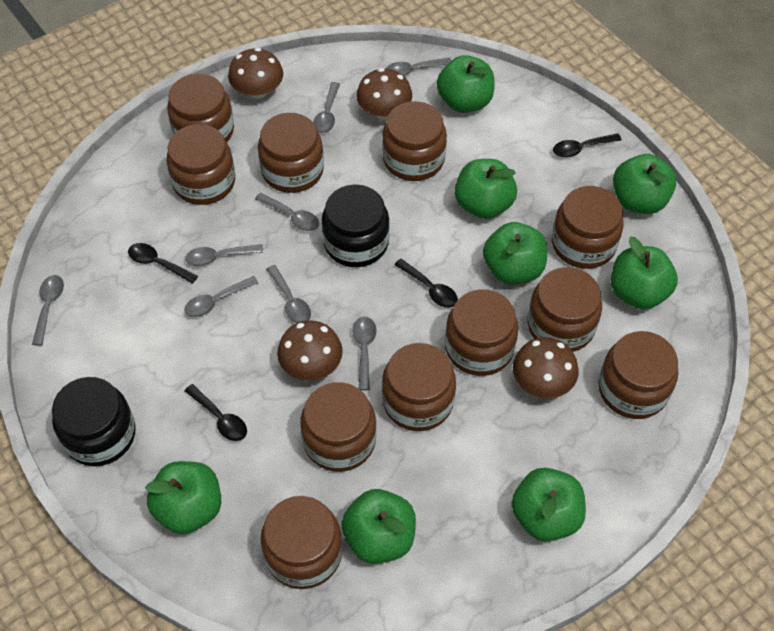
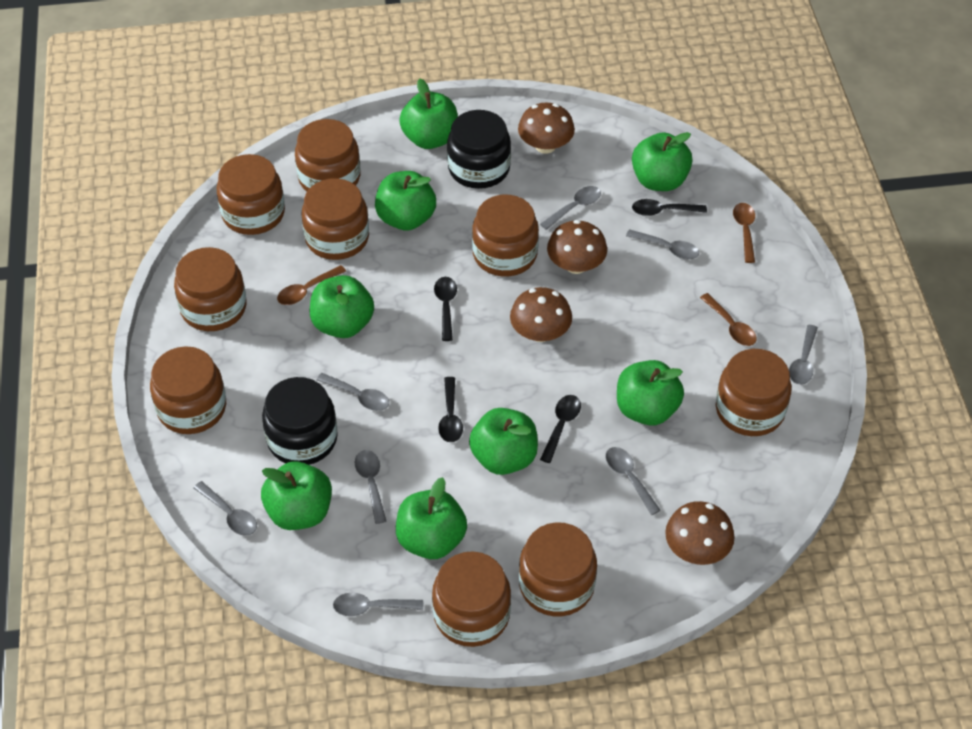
brown jar: [166,124,235,205] [167,74,234,142] [258,113,324,193] [261,496,342,589] [300,382,376,472] [382,101,447,181] [382,343,456,431] [445,289,518,376] [528,267,602,352] [552,186,624,269] [598,331,678,419] = 11 -> [150,346,226,434] [174,247,247,331] [217,154,285,235] [295,119,360,192] [302,178,369,260] [432,551,511,647] [472,195,539,277] [519,522,597,616] [716,349,792,436] = 9
brown spoon: none = 0 -> [277,265,346,305] [700,293,757,346] [733,203,755,263] = 3

